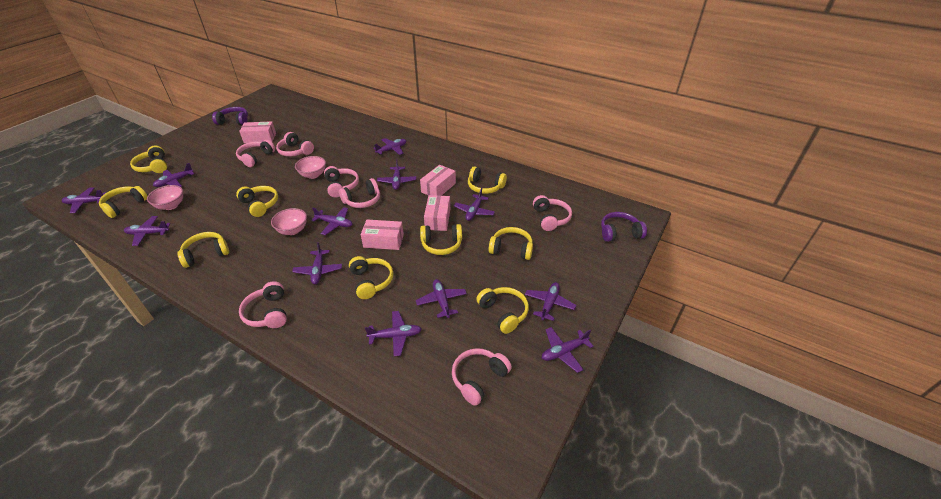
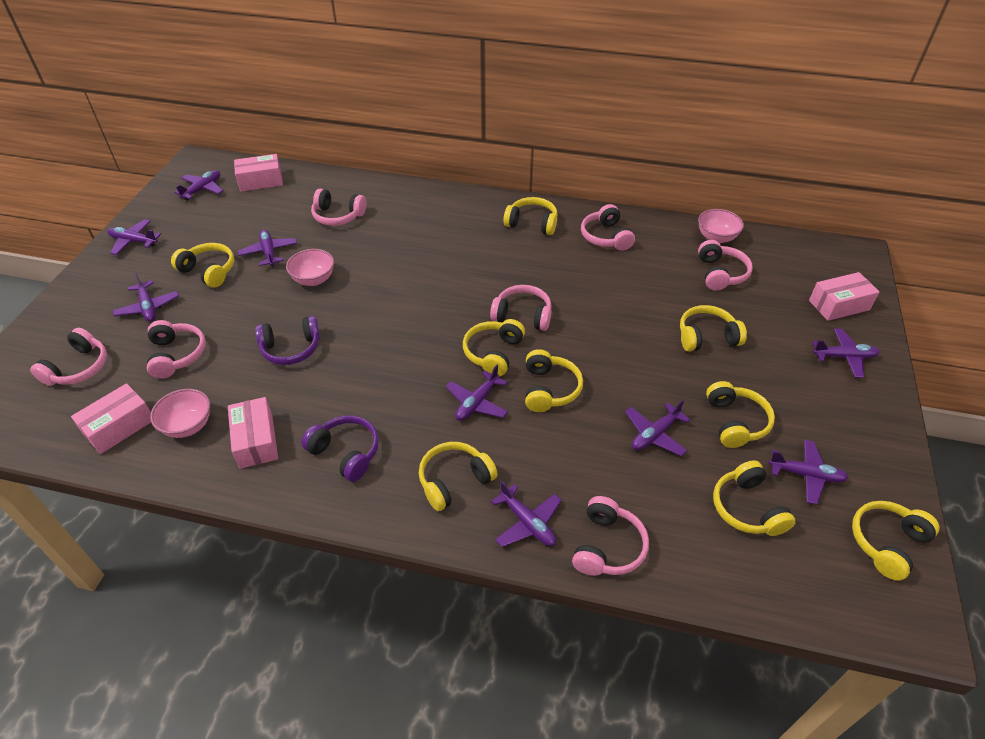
purple plane: [62,187,107,213] [124,216,171,246] [153,163,194,187] [292,242,342,284] [311,207,352,235] [365,311,422,356] [373,138,406,155] [377,159,416,190] [416,279,467,318] [454,188,495,221] [525,282,576,321] [542,327,594,373] = 12 -> [108,219,161,255] [113,272,179,322] [174,170,223,200] [238,229,297,267] [446,365,508,421] [491,481,562,547] [625,400,690,456] [768,440,849,505] [812,329,880,378] = 9

